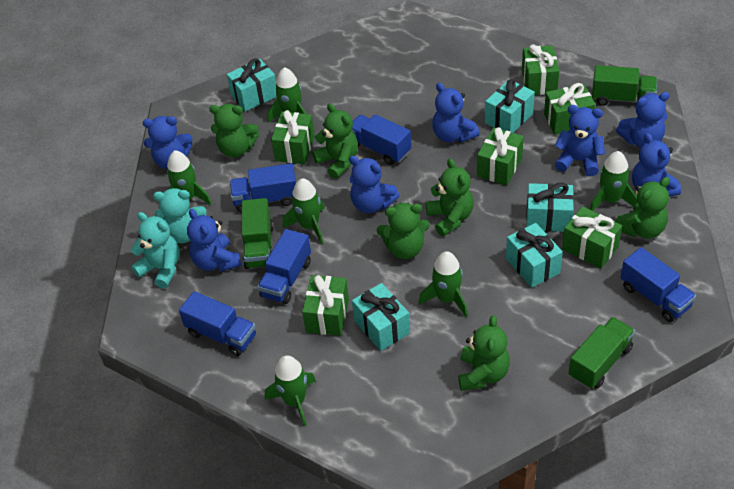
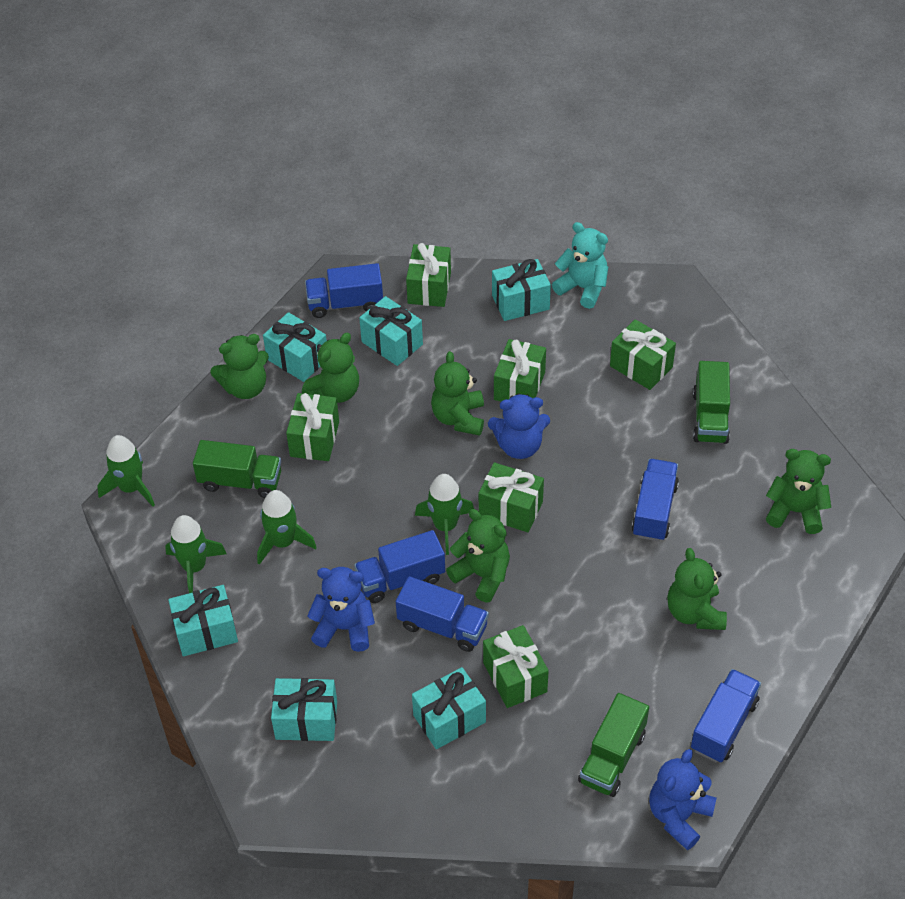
blue teddy bear: [143,116,193,169] [187,209,242,272] [349,156,400,213] [432,83,480,143] [554,105,605,176] [616,92,670,148] [632,133,681,197] = 7 -> [307,567,375,652] [488,393,550,459] [649,749,717,850] = 3
green rocket: [167,150,212,205] [265,355,316,426] [268,67,306,123] [283,178,325,244] [419,251,468,317] [589,151,637,211] = 6 -> [97,435,155,506] [165,515,227,593] [257,490,317,565] [415,474,474,555] = 4
turquoise gift: [227,58,276,112] [352,283,410,351] [485,79,535,133] [506,223,563,288] [526,183,574,232] = 5 -> [168,585,238,656] [263,312,327,382] [271,678,337,741] [359,296,423,366] [412,667,486,749] [492,259,551,321] = 6
turquoise teddy bear: [130,212,180,288] [153,188,207,243] = 2 -> [552,222,608,309] = 1

